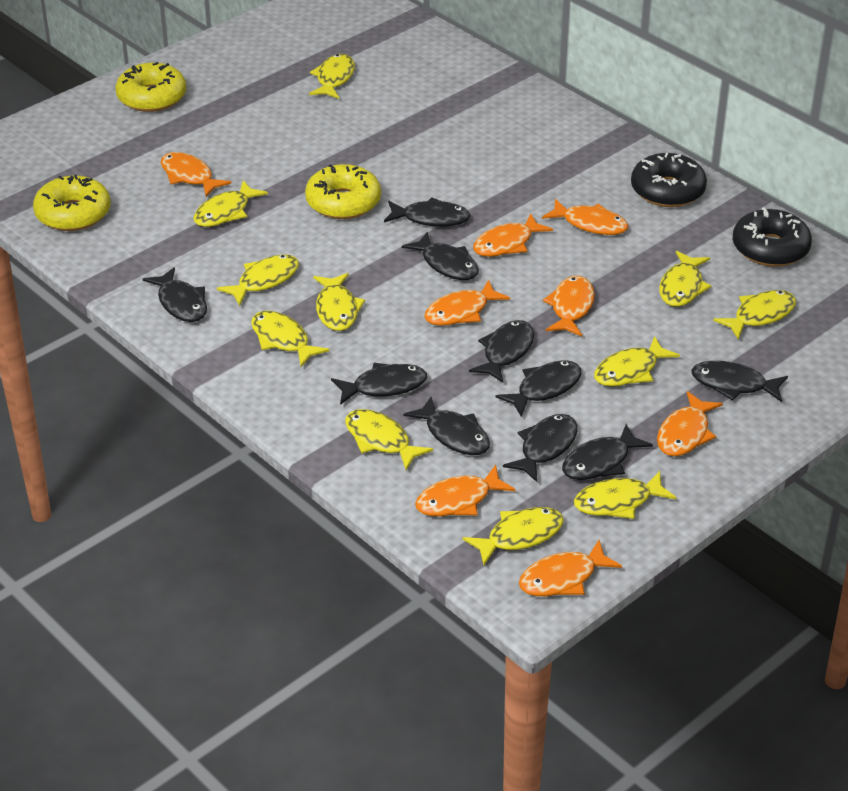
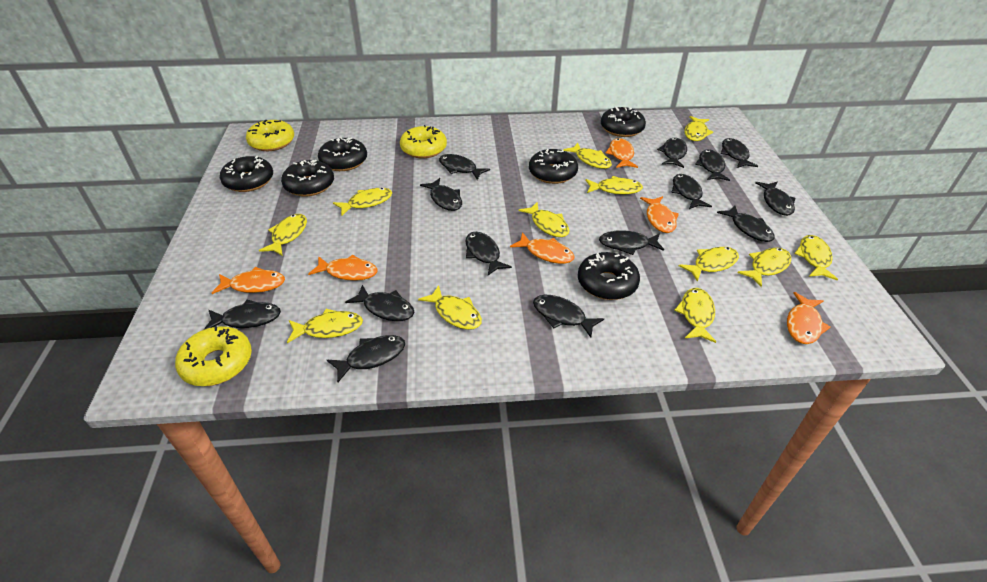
black donut: [631,153,707,207] [733,207,812,267] = 2 -> [220,156,273,192] [281,160,334,196] [318,137,367,171] [529,149,578,184] [578,252,640,300] [601,107,646,137] = 6
black fish: [143,267,207,322] [331,363,427,405] [384,197,470,227] [402,232,479,280] [403,397,490,455] [469,320,534,383] [495,360,582,417] [503,414,577,482] [562,424,653,480] [691,361,788,402] = 10 -> [203,300,281,330] [327,335,405,382] [345,285,414,321] [420,178,462,211] [439,154,490,180] [465,232,512,275] [533,295,604,338] [599,230,664,255] [657,138,687,168] [671,174,712,209] [695,149,730,181] [717,205,775,242] [721,138,758,168] [755,181,795,216] = 14
orange fish: [161,152,232,197] [415,465,516,516] [424,279,510,326] [473,213,553,257] [519,540,622,596] [542,199,628,235] [543,276,595,336] [657,391,723,456] = 8 -> [212,267,285,294] [308,255,377,281] [510,232,575,264] [605,138,638,168] [640,196,679,233] [787,292,831,344] = 6
yellow fish: [194,180,268,227] [217,254,299,306] [251,311,330,367] [309,54,355,99] [313,273,365,331] [345,409,433,470] [463,507,564,565] [574,471,676,519] [594,336,680,387] [659,251,711,307] [713,290,796,340] = 11 -> [259,214,307,256] [287,309,363,343] [333,188,392,216] [418,285,482,330] [518,202,570,237] [563,143,612,169] [585,176,643,194] [674,288,716,343] [679,247,739,282] [684,116,713,141] [738,248,791,287] [795,235,838,280] = 12

